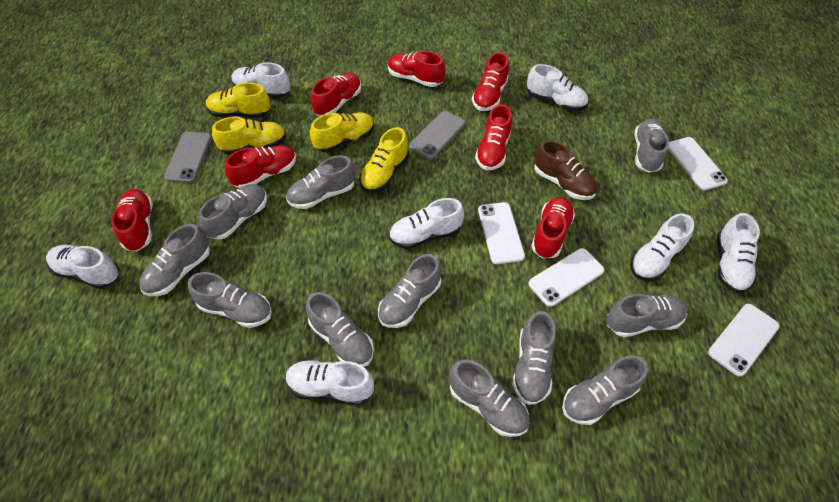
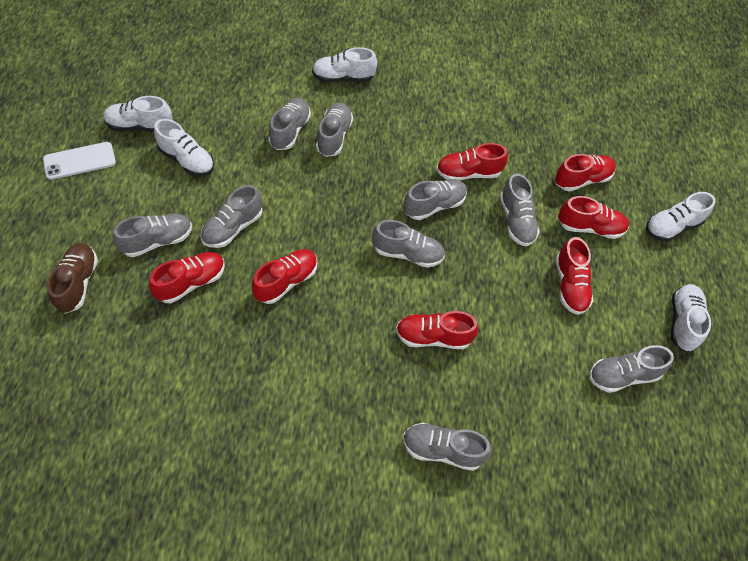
grey phone: [164,132,212,183] [409,111,466,159] = 2 -> none = 0
grey shoe: [140,224,210,296] [188,272,272,328] [199,184,267,240] [286,155,356,209] [306,292,374,367] [378,254,441,328] [449,360,529,437] [512,311,556,405] [562,355,648,425] [607,294,688,337] [634,119,669,173] = 11 -> [113,214,192,257] [201,185,262,248] [268,98,311,150] [316,103,353,157] [372,220,445,268] [403,423,491,471] [404,179,467,220] [500,173,540,246] [589,345,674,393] = 9
white phone: [478,202,525,264] [528,248,604,307] [668,137,728,190] [708,304,780,377] = 4 -> [43,142,116,180] = 1
white shoe: [46,245,120,289] [232,63,290,98] [286,360,374,406] [389,198,464,249] [527,64,588,111] [630,213,694,281] [717,213,760,293] = 7 -> [103,96,173,132] [154,119,214,176] [312,47,377,82] [646,192,715,241] [671,284,711,351] = 5
yellow shoe: [206,83,271,118] [212,117,286,155] [310,112,375,152] [360,127,409,192] = 4 -> none = 0

